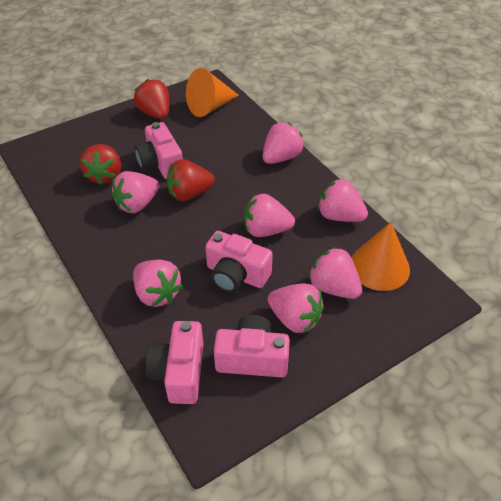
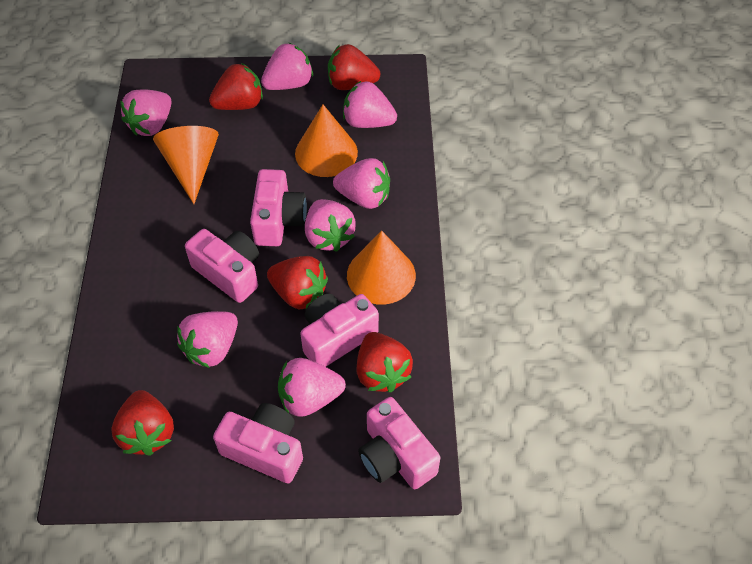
orange cone: [186,68,239,117] [351,222,410,291] = 2 -> [153,126,219,204] [295,105,358,177] [347,230,416,305] = 3
pink camera: [135,122,183,179] [146,321,203,404] [205,231,273,293] [214,315,290,378] = 4 -> [185,229,259,303] [213,403,303,484] [250,169,307,246] [300,294,379,367] [358,397,440,489] = 5
red strawberry: [80,144,121,185] [134,79,169,119] [167,159,215,201] = 3 -> [111,390,174,456] [209,63,263,110] [267,256,328,309] [328,44,380,90] [356,332,413,393] = 5

